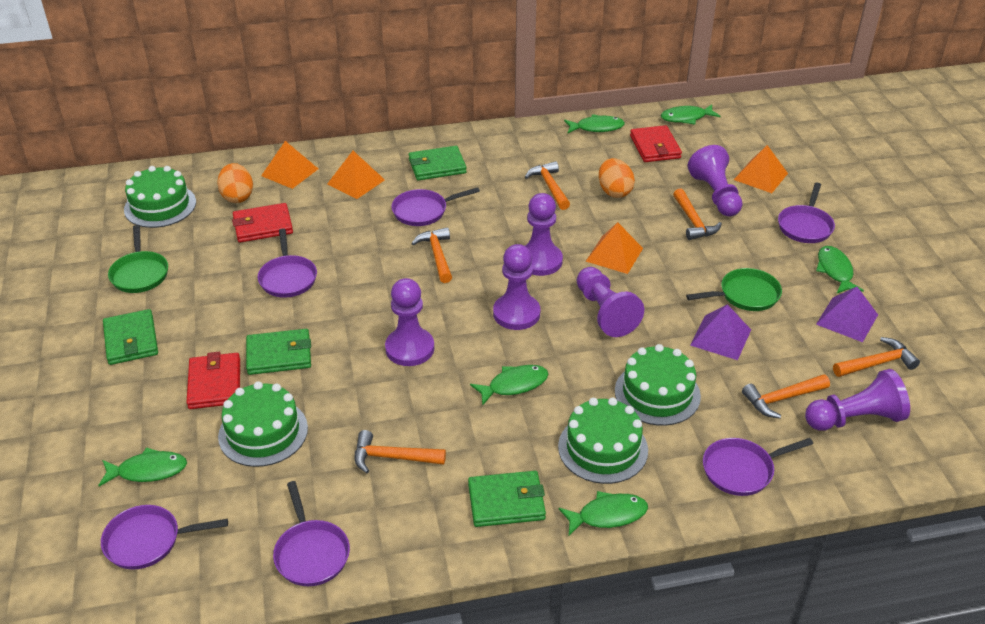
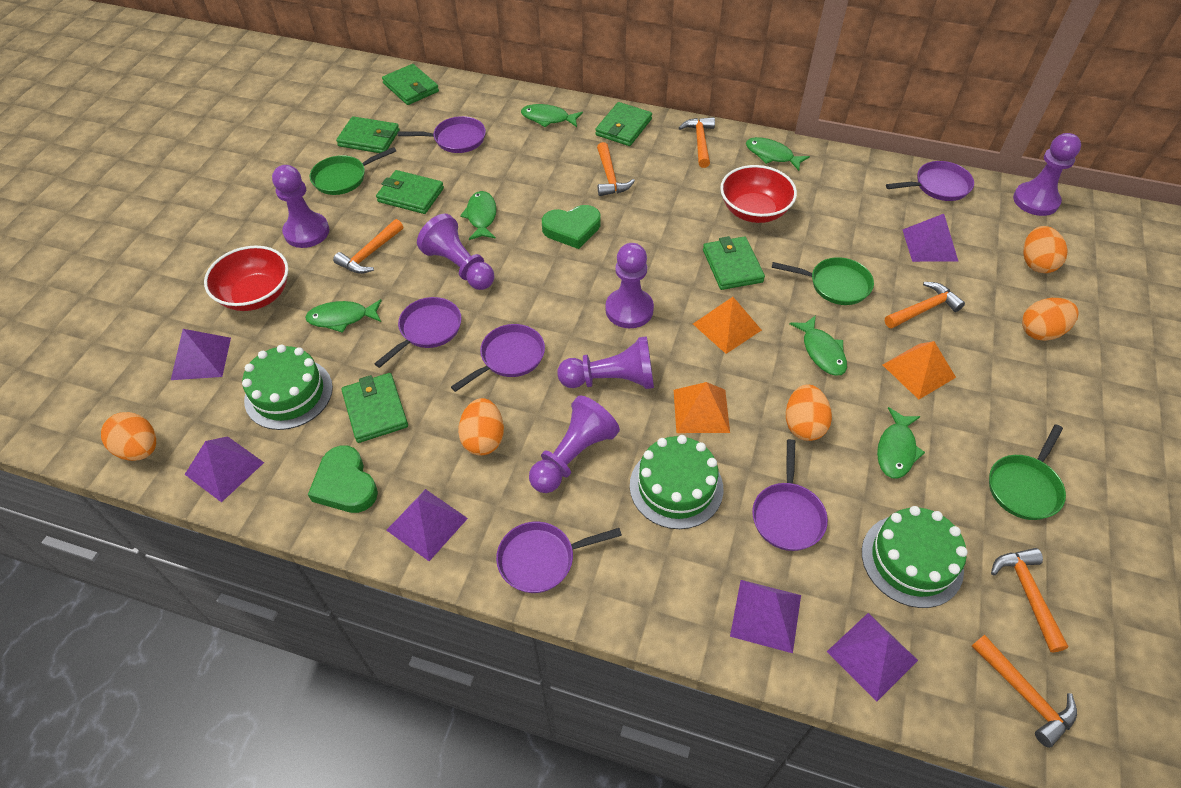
green cake: [124,166,196,228] [218,381,308,467] [558,397,648,484] [615,344,701,426] = 4 -> [242,345,333,430] [630,435,723,529] [862,506,968,608] = 3
green heart: none = 0 -> [308,446,378,513] [542,205,601,249] = 2
green pan: [108,225,168,293] [686,268,782,311] = 2 -> [310,147,396,195] [772,257,874,305] [989,424,1066,520] = 3
green wallet: [103,309,158,365] [246,329,311,375] [409,146,467,181] [468,471,546,527] = 4 -> [336,116,400,153] [341,373,408,443] [376,170,444,214] [382,64,439,105] [595,102,652,146] [703,236,765,290] = 6
orange egg: [217,163,253,203] [599,158,635,198] = 2 -> [101,412,156,461] [458,398,504,455] [786,384,832,441] [1022,298,1079,341] [1023,226,1068,273] = 5
orange pyramid: [261,141,318,189] [327,151,385,199] [586,222,643,274] [734,145,788,193] = 4 -> [674,382,730,433] [693,297,762,354] [883,341,956,399] = 3
purple pyramid: [690,304,751,360] [816,287,878,342] = 2 -> [171,329,231,380] [184,436,264,502] [386,489,468,561] [730,580,801,653] [827,613,918,702] [903,214,959,262] = 6
red bowl: none = 0 -> [204,246,289,311] [720,165,797,223] = 2
red wallet: [186,352,240,409] [232,203,293,243] [630,125,682,162] = 3 -> none = 0

